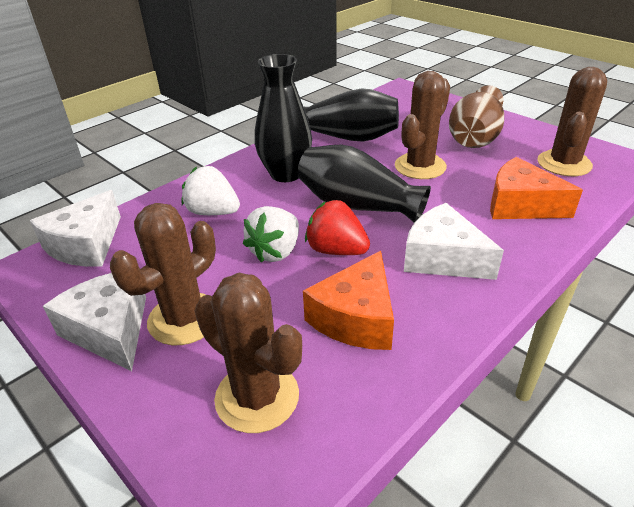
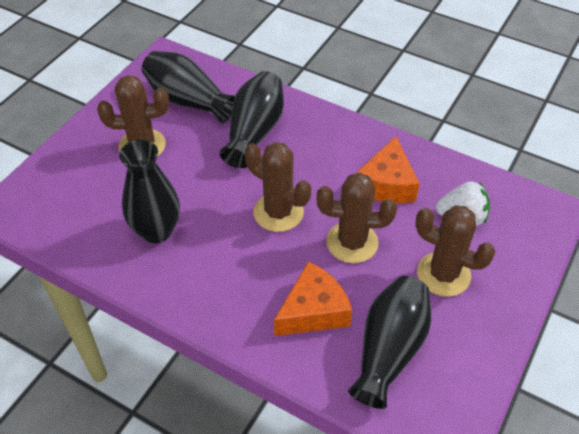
black vase: [255,54,312,182] [298,145,431,222] [303,88,399,142] = 3 -> [119,140,180,243] [142,51,235,123] [219,71,284,168] [348,276,431,409] = 4
brown vase: [449,85,504,148] = 1 -> none = 0
red strawberry: [305,200,370,255] = 1 -> none = 0
white cheese: [30,190,121,267] [43,273,146,371] [404,203,504,280] = 3 -> none = 0
white strawberry: [182,166,240,215] [243,206,299,263] = 2 -> [436,181,490,226] = 1

